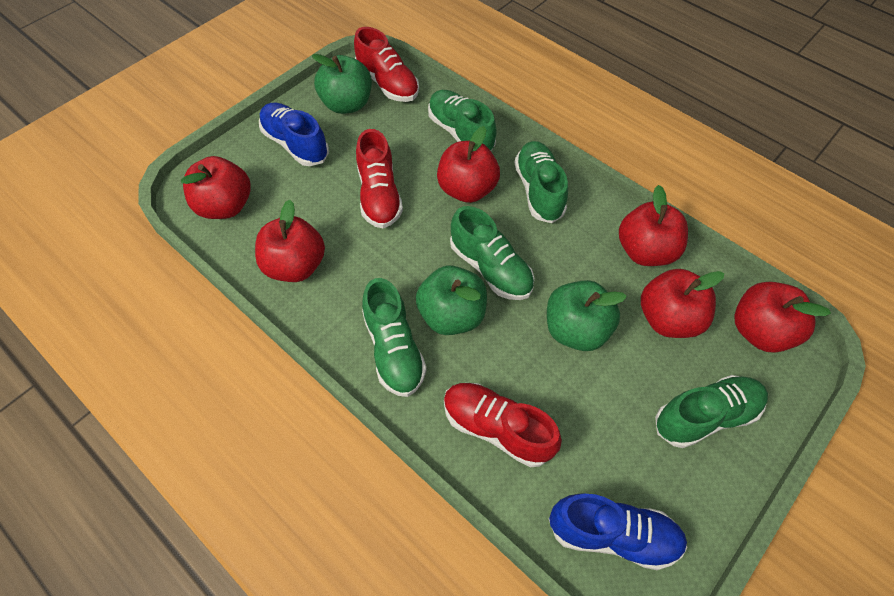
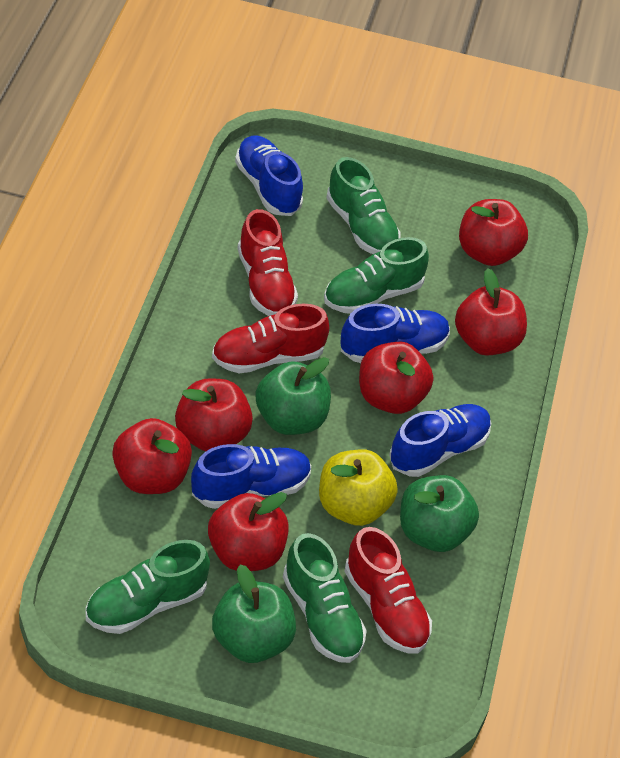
blue shoe: [259,103,329,166] [549,493,687,570] = 2 -> [191,444,311,509] [235,135,303,216] [340,304,450,363] [389,404,491,477] = 4
green shoe: [362,278,427,397] [428,90,497,151] [450,206,534,300] [514,141,568,223] [655,375,768,448] = 5 -> [86,540,210,634] [283,533,367,663] [324,237,429,314] [326,157,401,254] = 4
yellow apple: none = 0 -> [319,449,398,526] = 1

